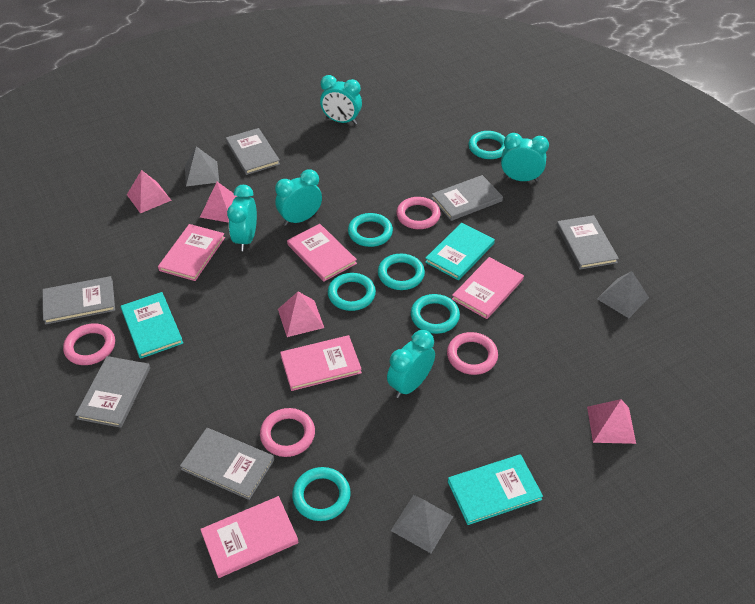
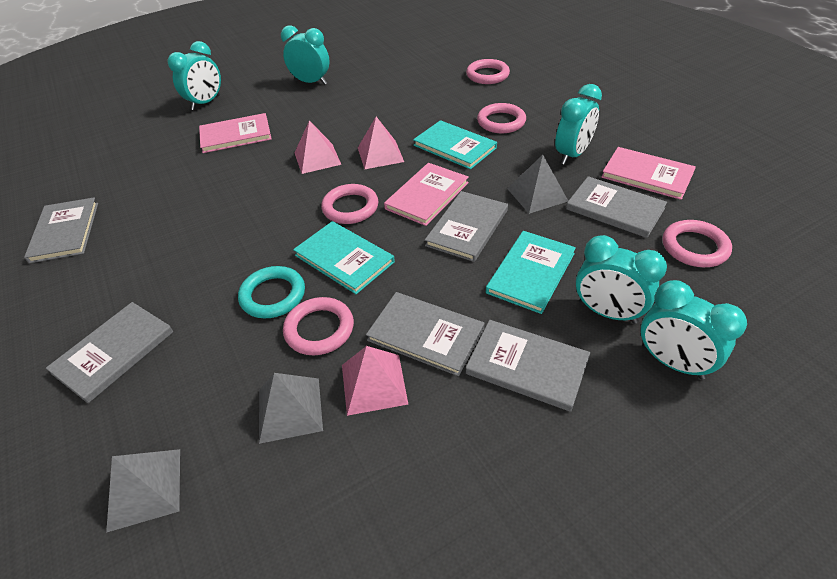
pink book: [158,224,225,281] [200,496,299,578] [280,335,362,391] [287,224,357,282] [452,257,524,319] = 5 -> [199,113,272,153] [384,163,469,226] [601,147,696,200] = 3
pink pyramid: [127,170,172,213] [200,182,237,223] [278,292,324,337] [587,399,636,444] = 4 -> [294,120,341,174] [342,346,408,416] [358,117,404,169] = 3
pink ring: [63,323,115,365] [260,408,315,457] [396,197,441,229] [447,332,498,375] = 4 -> [283,297,354,355] [321,184,378,224] [466,59,510,84] [477,103,526,134] [663,220,732,267] = 5
turquoise ring: [292,467,351,521] [328,273,376,311] [348,213,393,247] [378,254,425,290] [411,294,460,334] [468,131,505,159] = 6 -> [238,266,305,318] = 1

